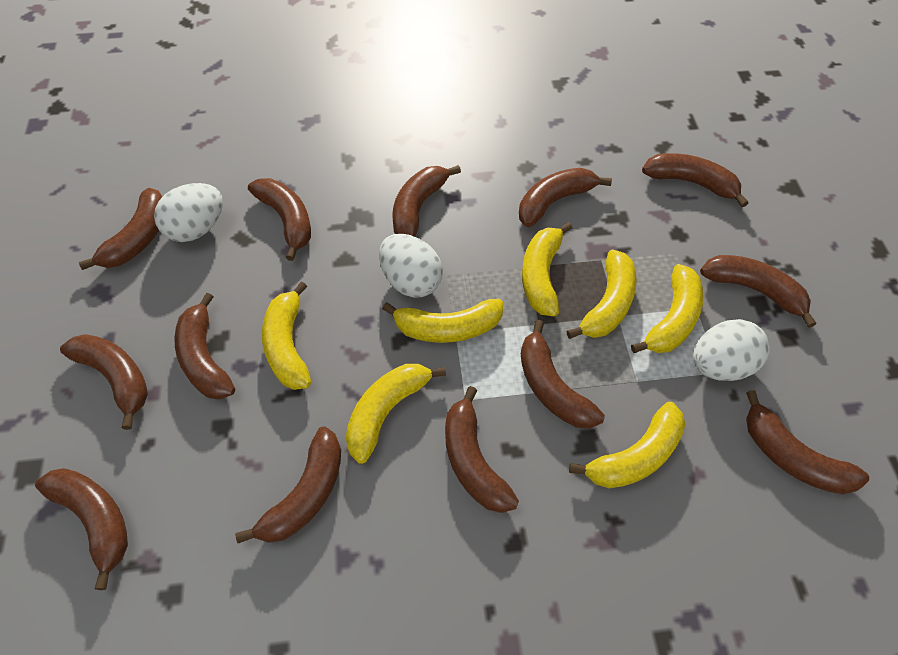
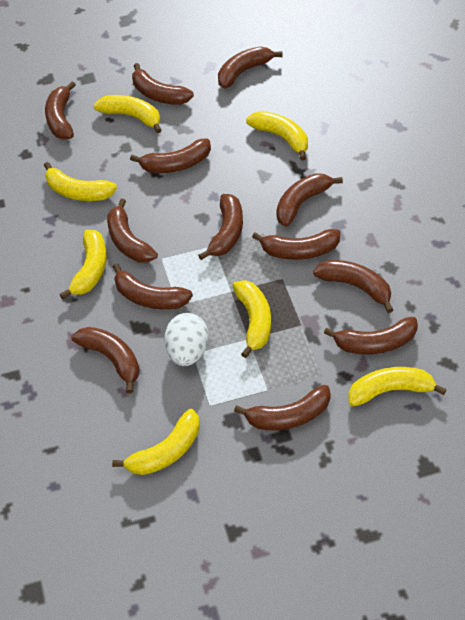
white egg: [154,183,223,242] [379,234,443,298] [693,319,770,381] = 3 -> [164,313,209,366] = 1

